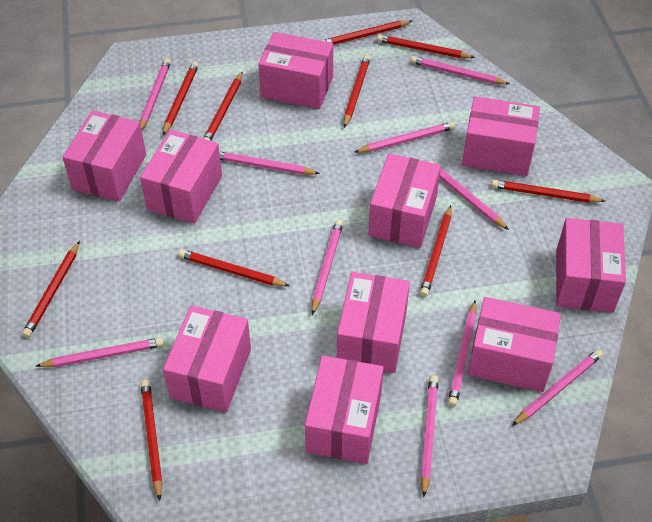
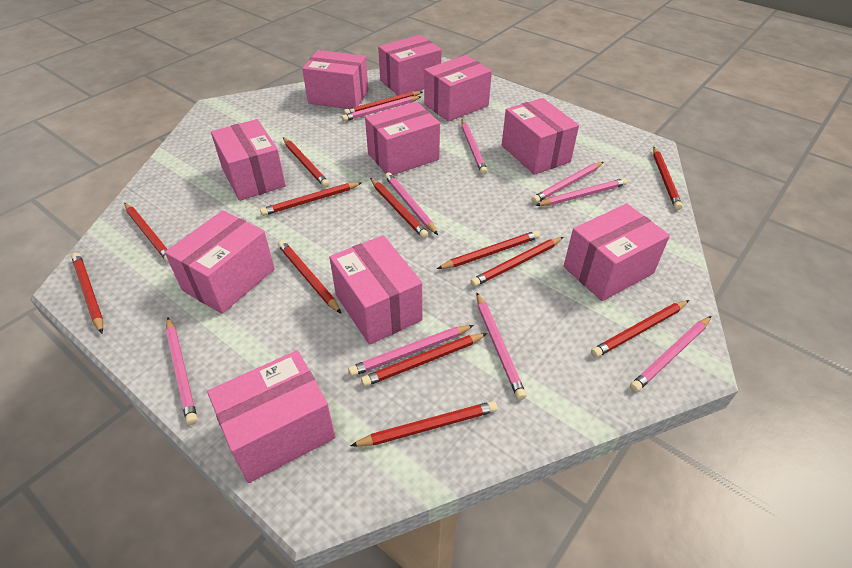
pink pencil: [36,337,164,367] [140,58,171,130] [219,151,320,175] [312,219,343,315] [355,122,455,153] [410,56,510,84] [421,375,439,497] [429,161,509,230] [448,300,477,407] [512,349,603,426] = 10 -> [166,317,198,425] [342,96,422,122] [348,325,474,376] [385,172,438,235] [461,120,487,175] [476,292,526,400] [532,162,603,203] [535,178,627,206] [630,316,711,392] = 9
red pencil: [22,241,80,338] [141,380,162,501] [163,61,199,136] [178,249,290,286] [203,72,243,141] [321,20,412,45] [344,55,371,128] [377,34,475,58] [420,205,452,297] [491,180,605,203] = 10 -> [71,253,103,333] [124,203,169,262] [260,182,362,216] [278,240,341,313] [283,137,330,188] [344,91,422,114] [350,401,497,446] [361,333,487,387] [370,178,429,239] [437,231,540,269] [470,237,564,287] [591,300,689,358] [653,147,683,210] = 13

